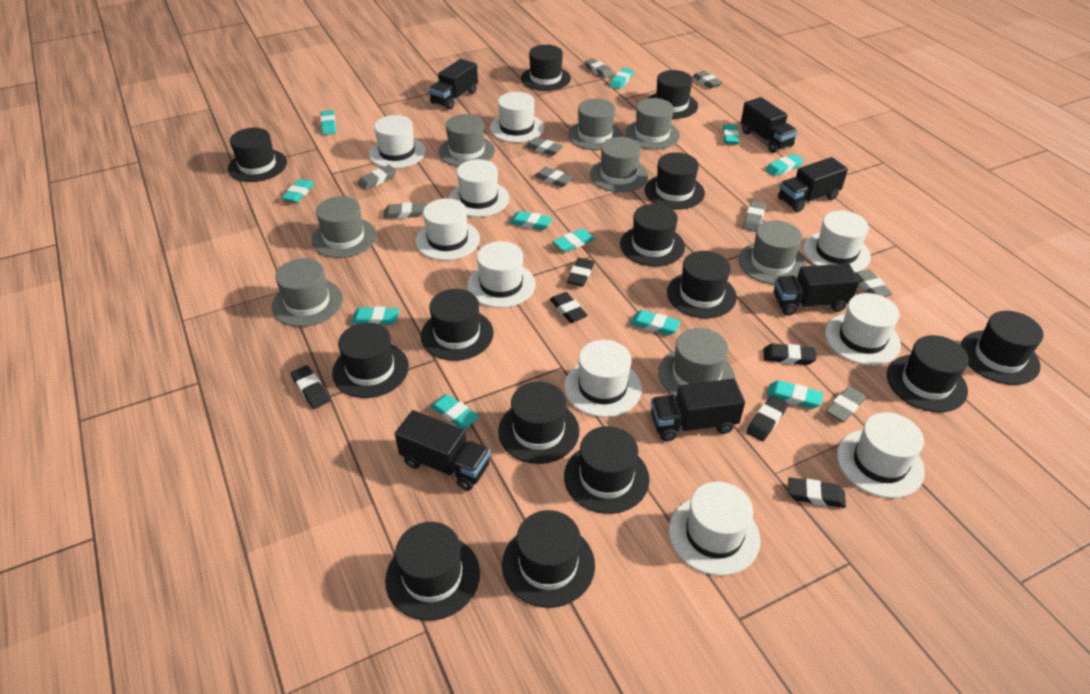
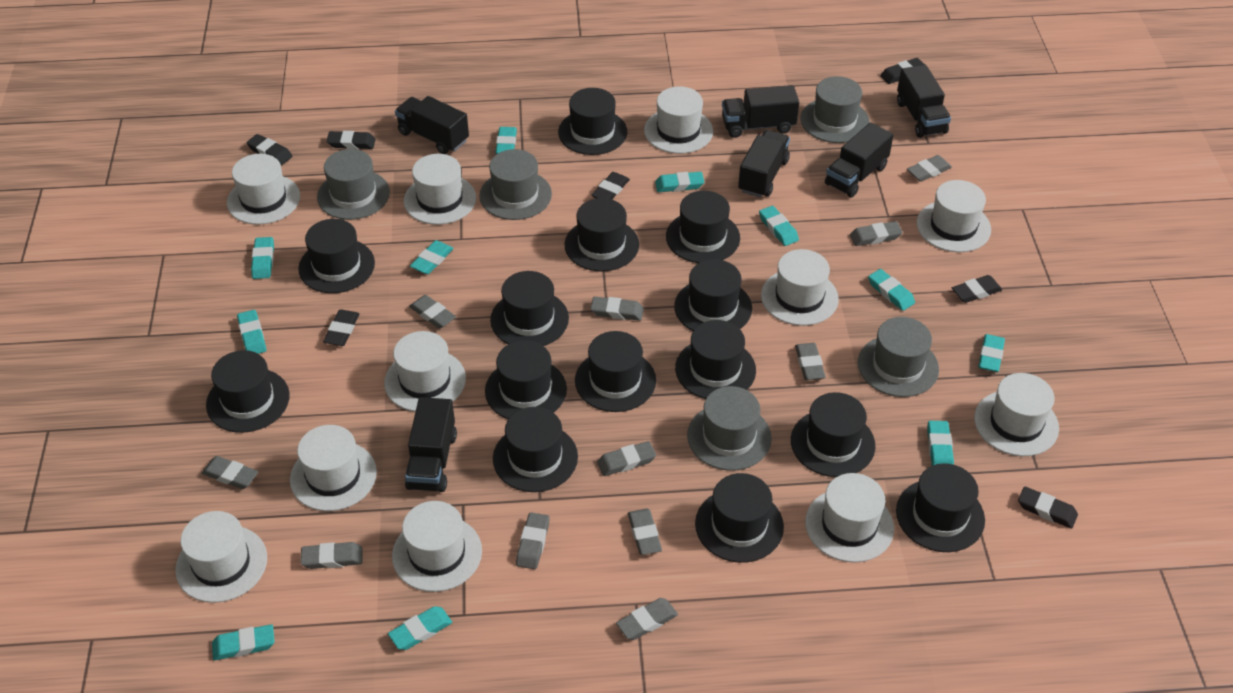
black eraser: [291,365,330,409] [550,292,588,323] [567,258,594,286] [746,395,788,441] [763,343,816,365] [788,477,846,508] = 6 -> [246,134,292,165] [323,309,359,346] [327,131,376,149] [591,172,630,199] [881,58,925,84] [952,275,1002,303] [1018,486,1078,529] = 7
grey eraser: [358,165,397,190] [384,202,424,219] [526,137,563,156] [535,167,574,187] [585,58,614,79] [692,71,723,88] [743,201,766,232] [826,386,866,422] [855,269,892,297] = 9 -> [202,456,258,489] [301,542,362,569] [409,295,456,329] [516,513,549,569] [590,297,644,321] [597,441,656,476] [616,598,678,640] [628,509,662,555] [795,343,826,380] [850,221,902,246] [907,155,952,182] = 11
grey hat: [272,258,343,327] [311,196,377,258] [439,114,495,167] [568,99,623,150] [590,137,648,192] [625,98,680,150] [658,328,735,397] [738,220,806,285] = 8 -> [317,149,390,220] [479,149,552,220] [687,386,772,471] [800,76,869,143] [858,317,939,397] = 5
white hat: [369,115,426,168] [416,198,480,260] [449,159,509,217] [467,241,536,308] [490,92,544,143] [564,340,642,417] [669,481,761,576] [803,211,871,273] [825,293,901,365] [837,412,925,498] = 10 -> [175,511,267,603] [227,154,300,225] [290,425,377,511] [384,331,466,412] [392,501,482,592] [404,154,476,225] [644,86,713,154] [761,249,839,326] [805,473,894,563] [917,180,991,252] [974,373,1059,456] = 11

